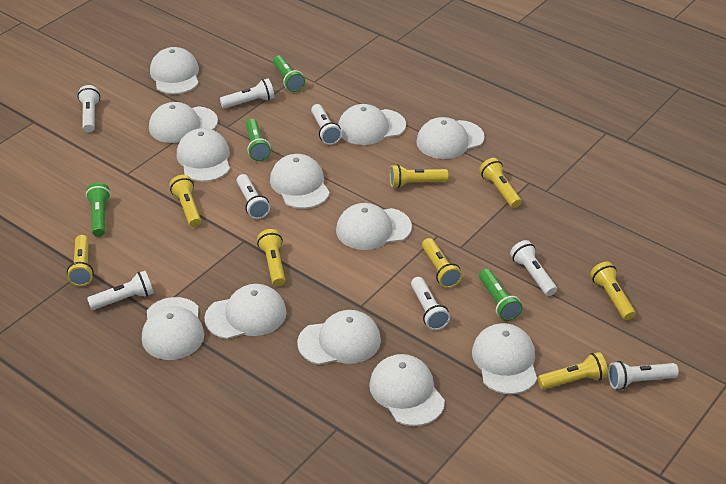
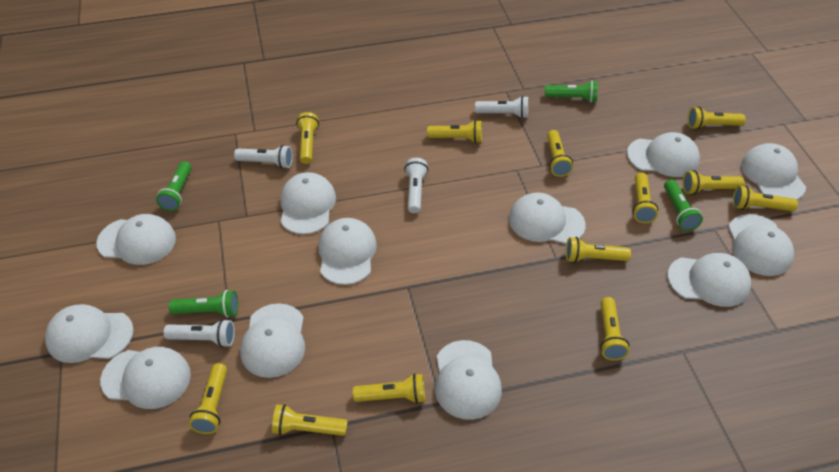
white flashlight: [78,85,100,132] [87,271,154,310] [220,78,274,108] [237,174,270,219] [311,104,342,145] [411,277,450,330] [510,240,557,296] [608,361,679,389] = 8 -> [164,319,235,348] [234,145,293,169] [404,158,428,213] [475,96,528,118] = 4
yellow flashlight: [67,235,94,286] [170,175,201,227] [257,229,285,286] [390,164,448,188] [422,238,462,288] [479,158,522,208] [538,352,608,390] [590,262,636,320] = 8 -> [189,363,227,434] [272,404,348,436] [296,112,319,164] [353,373,425,404] [427,120,482,143] [547,130,573,177] [566,237,631,263] [600,297,629,361] [632,173,658,223] [682,170,744,195] [688,107,746,129] [733,185,798,211] = 12

